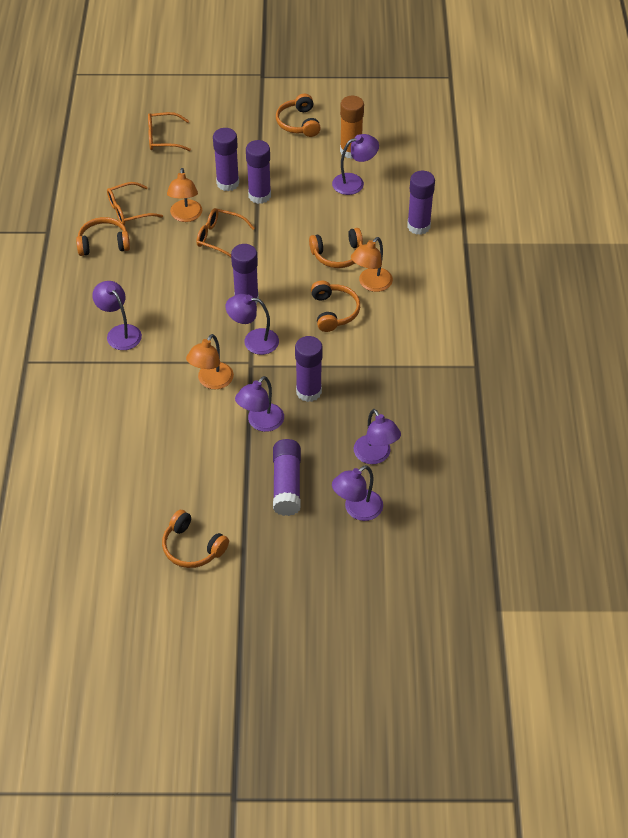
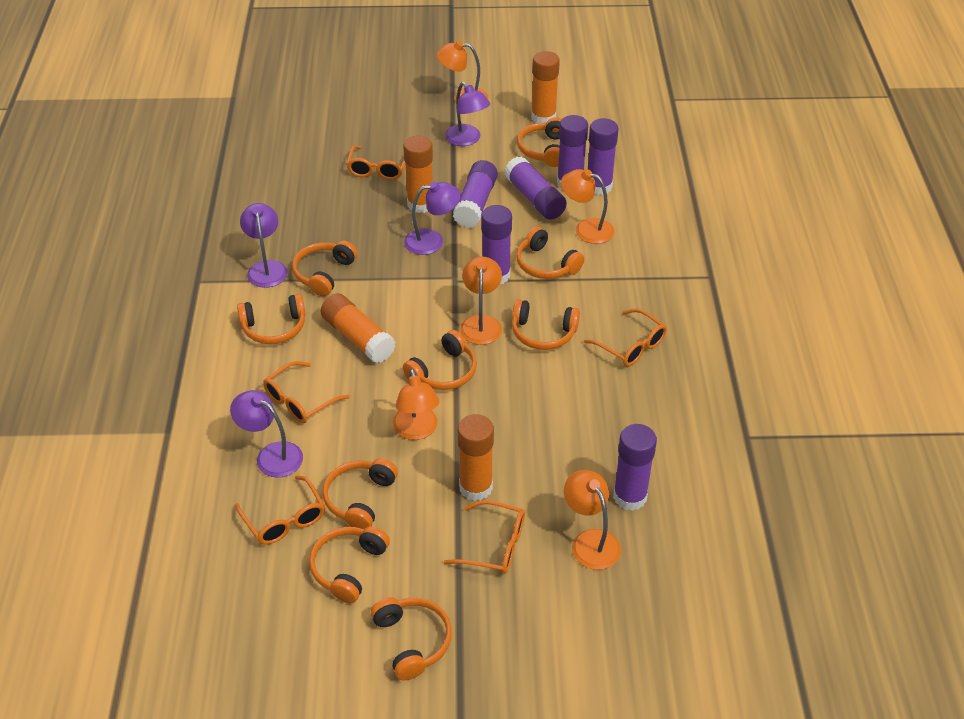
orange glasses: [107,182,163,225] [148,112,191,151] [196,208,255,257] = 3 -> [235,475,325,545] [263,361,350,423] [347,145,405,180] [444,500,525,574] [584,308,667,366] = 5
orange glue stick: [340,96,364,159] = 1 -> [321,293,395,363] [403,136,433,213] [457,414,494,501] [531,51,560,123] = 4
orange headphones: [76,217,130,256] [162,510,229,568] [276,94,321,137] [309,228,363,268] [311,280,360,332] = 5 -> [237,294,306,344] [292,241,357,296] [309,526,390,603] [323,459,398,529] [371,597,452,681] [403,330,477,390] [512,299,580,350] [516,227,585,279] [517,117,562,167] = 9
orange lamp: [167,168,202,222] [186,334,234,389] [351,237,393,292] = 3 -> [393,368,439,440] [436,41,488,101] [460,256,502,345] [561,169,614,244] [564,470,621,570] = 5
purple lamp: [92,281,142,350] [225,294,279,355] [235,376,284,432] [332,134,379,195] [332,465,383,521] [354,409,401,464] = 6 -> [230,390,303,478] [240,203,287,288] [404,181,461,255] [445,82,490,146] = 4

